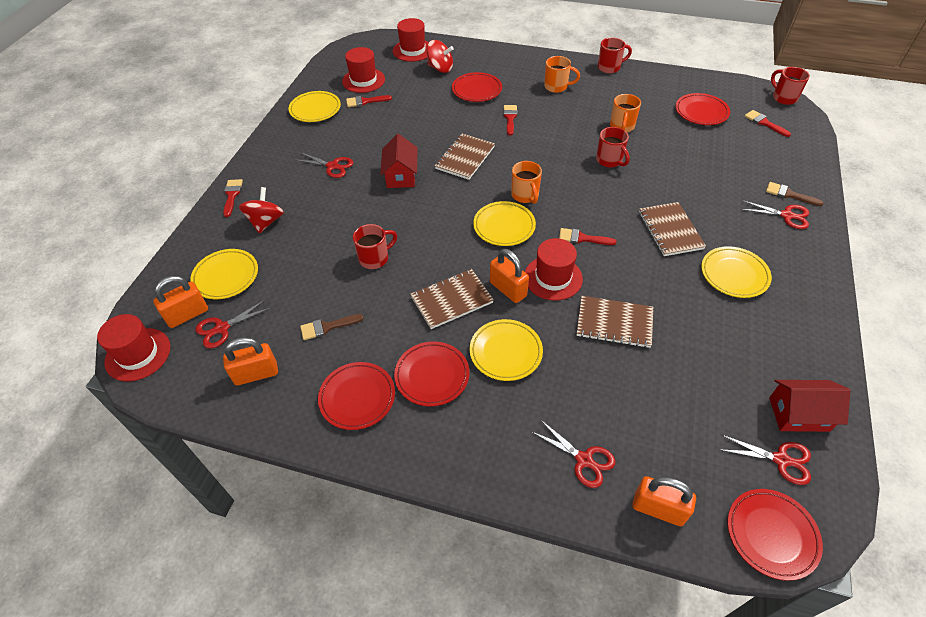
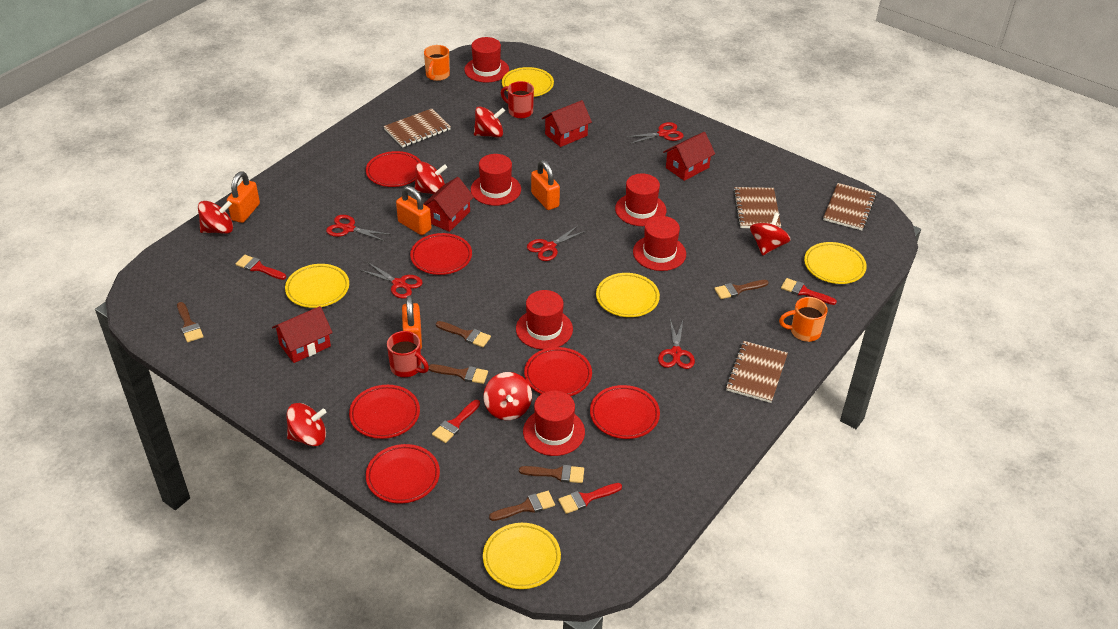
brown brush: [300,314,364,340] [766,182,824,206] = 2 -> [177,302,204,342] [428,364,488,384] [436,321,491,347] [489,491,555,521] [519,465,584,483] [714,280,769,299] = 6
orange mug: [511,161,542,204] [544,56,580,93] [610,94,641,132] = 3 -> [424,45,450,81] [779,297,828,342] = 2
red brush: [223,179,243,217] [346,95,392,107] [503,105,517,136] [559,228,616,245] [745,110,791,137] = 5 -> [236,255,286,280] [432,400,480,443] [558,483,622,514] [781,278,837,305] = 4
red hat: [97,314,170,381] [342,47,385,93] [393,18,429,62] [525,238,583,301] = 4 -> [464,37,509,82] [471,154,521,206] [516,290,573,350] [523,391,585,456] [615,173,667,226] [633,216,686,271] = 6
red house: [380,134,418,188] [769,380,850,432] = 2 -> [272,306,333,363] [423,177,474,232] [542,100,592,147] [663,132,715,181] = 4
red mug: [353,224,397,269] [596,127,630,168] [598,37,632,73] [771,67,810,105] = 4 -> [387,331,429,377] [501,81,534,119] = 2
red plate: [318,362,395,430] [394,341,469,406] [452,72,502,102] [675,93,730,125] [727,489,823,581] = 5 -> [349,385,420,439] [366,151,421,187] [366,444,440,504] [410,233,472,275] [524,347,592,396] [590,385,660,439] = 6
red spinning top: [239,187,284,233] [427,40,453,73] = 2 -> [198,201,233,234] [286,403,326,446] [415,162,447,194] [474,106,505,138] [484,372,532,420] [750,212,791,256] = 6

